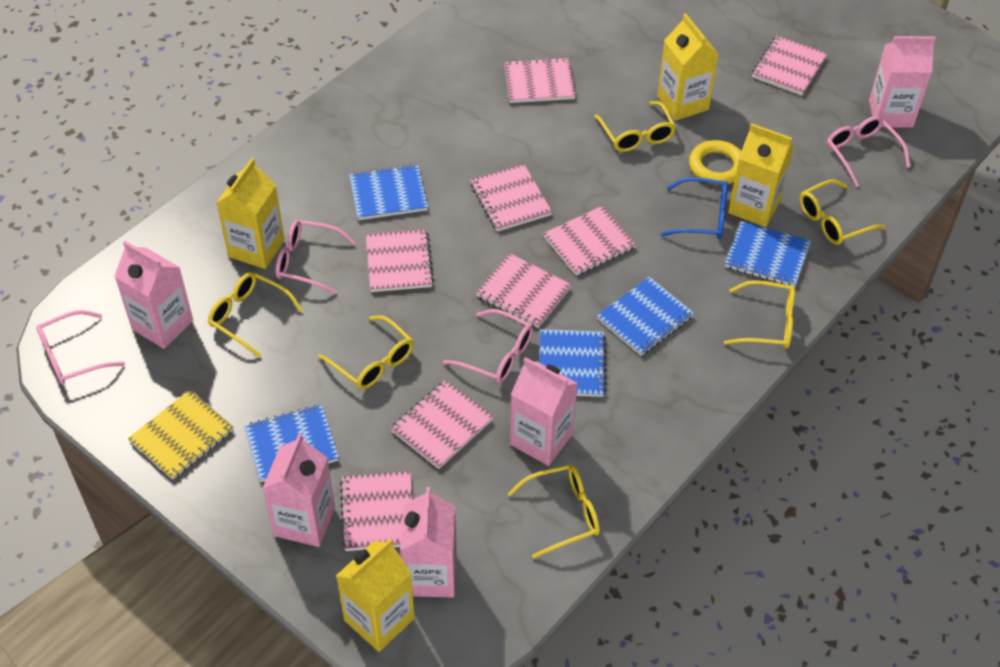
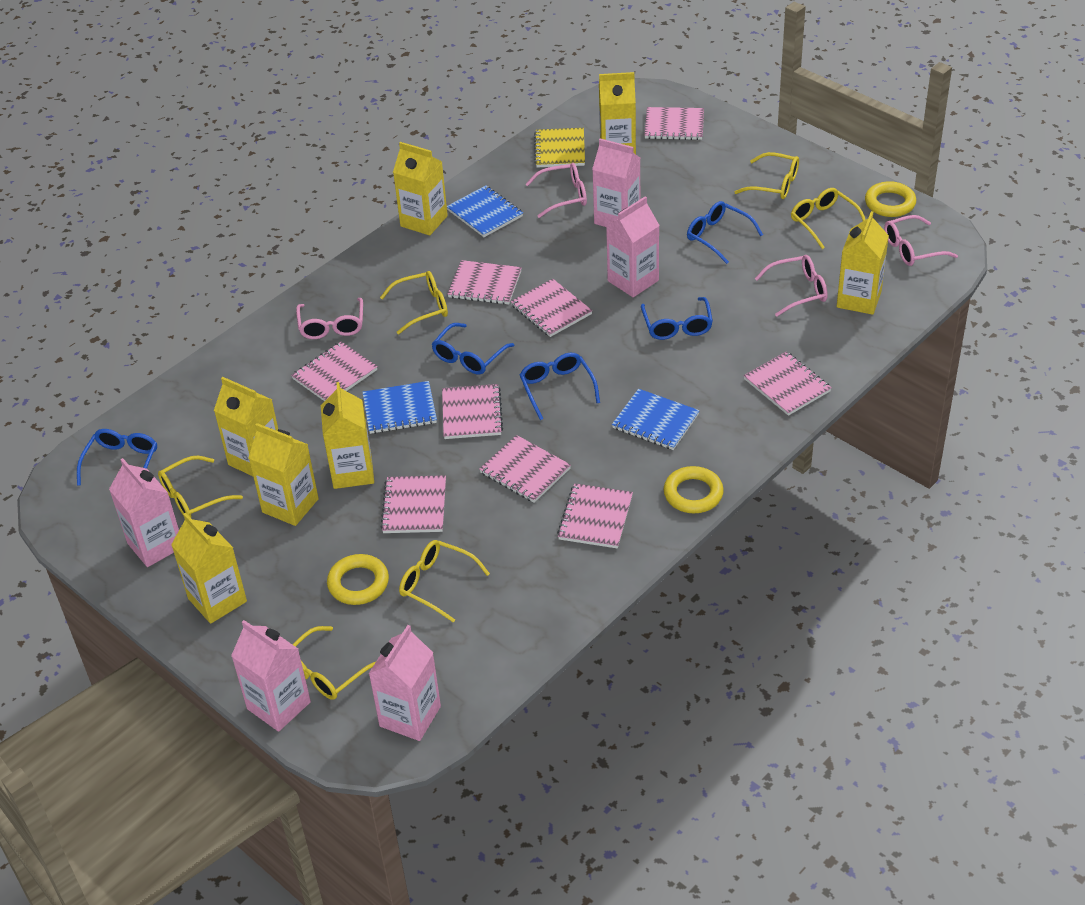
blue glasses: [661,177,728,239] = 1 -> [77,429,157,486] [432,323,515,375] [520,353,600,420] [641,297,713,340] [687,201,763,264] = 5
blue notebook: [244,405,339,482] [349,164,428,220] [539,329,606,397] [597,277,694,356] [725,221,811,287] = 5 -> [362,381,437,434] [447,185,523,237] [612,389,700,450] = 3
pink notebook: [340,471,412,551] [366,228,434,292] [390,380,493,469] [471,164,552,232] [476,253,572,328] [504,57,576,103] [543,206,637,276] [752,35,827,95] = 8 -> [291,342,378,401] [380,475,446,533] [442,384,503,439] [447,260,522,305] [479,435,571,503] [511,279,592,337] [557,483,633,548] [644,107,704,140] [743,351,832,416] = 9
yellow carton: [216,158,285,269] [336,538,415,652] [657,14,719,121] [728,123,794,227] = 4 -> [171,513,247,624] [214,377,278,476] [248,423,319,526] [321,382,374,489] [393,142,448,235] [599,72,636,154] [837,211,889,315] = 7
yellow ring: [689,140,741,185] = 1 -> [327,554,389,605] [664,466,724,513] [865,181,916,217] = 3

